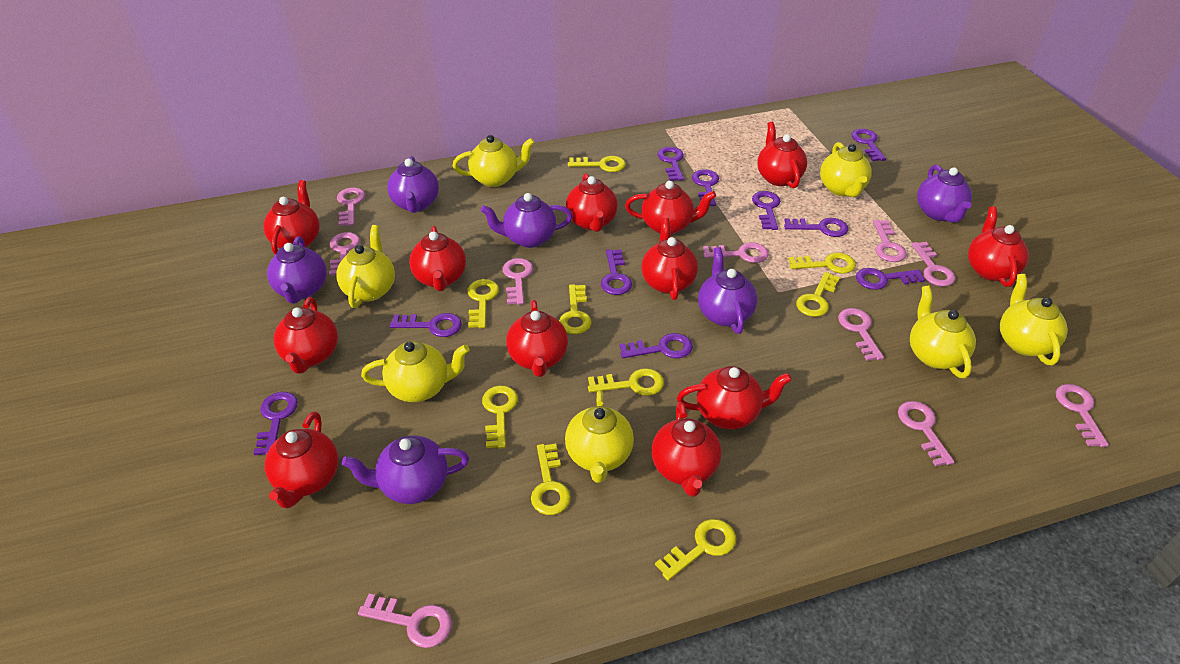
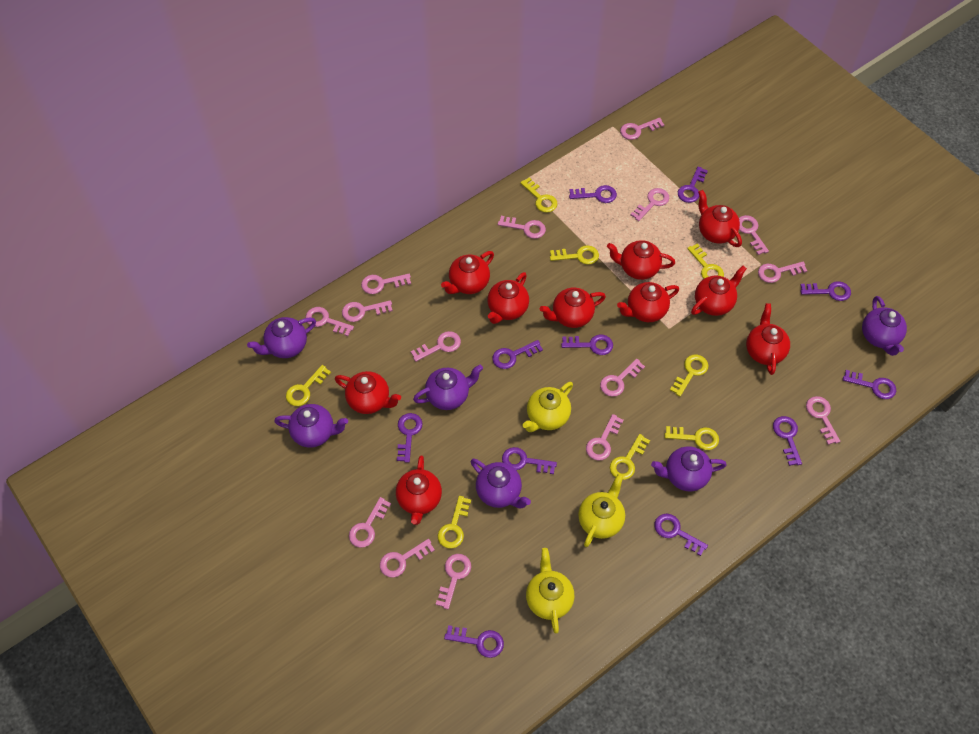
pink key: [329,232,360,276] [337,187,365,226] [358,594,452,648] [503,258,533,305] [703,242,769,263] [838,308,884,361] [873,220,906,262] [898,401,955,466] [911,242,956,286] [1055,384,1109,447] = 10 -> [305,307,354,336] [342,300,393,322] [349,497,391,548] [361,274,411,294] [380,539,435,578] [411,331,461,362] [436,554,471,609] [498,216,546,239] [586,414,624,460] [600,359,645,397] [620,118,664,140] [630,188,669,221] [739,215,769,255] [758,262,807,283] [806,396,840,445] = 15
purple key: [254,392,298,455] [390,313,462,337] [601,249,632,295] [619,333,693,358] [657,147,684,181] [692,169,719,206] [752,191,780,230] [784,218,848,237] [851,129,886,161] [856,268,925,290] = 10 -> [397,413,422,463] [444,625,504,658] [492,340,543,369] [502,447,557,474] [561,334,613,355] [569,185,617,203] [654,514,708,556] [678,167,708,203] [773,416,802,466] [801,281,851,301] [843,370,896,399] = 11
red teapot: [263,180,320,255] [265,412,338,508] [273,297,338,374] [409,226,466,291] [506,300,568,377] [566,173,618,232] [625,181,716,234] [642,218,698,300] [652,402,721,497] [677,366,792,429] [757,122,807,188] [968,206,1029,287] = 12 -> [335,371,401,414] [396,455,442,525] [441,251,494,294] [487,272,529,324] [540,288,606,328] [607,240,675,280] [617,282,679,322] [691,266,747,316] [698,190,742,247] [746,303,790,375] = 10
yellow key: [467,279,499,328] [482,385,518,449] [531,444,571,515] [559,284,592,334] [568,156,626,172] [588,368,664,396] [655,519,736,581] [789,252,856,274] [796,272,840,317] = 9 -> [286,365,331,406] [438,496,471,549] [520,177,557,213] [550,245,599,265] [610,434,650,480] [664,426,719,450] [670,355,709,397] [687,244,724,279] = 8
yellow teapot: [336,225,395,308] [361,341,470,402] [452,135,535,187] [565,390,634,483] [820,142,872,197] [910,285,976,378] [1000,274,1068,365] = 7 -> [522,382,573,432] [526,548,575,633] [578,474,625,547] = 3

